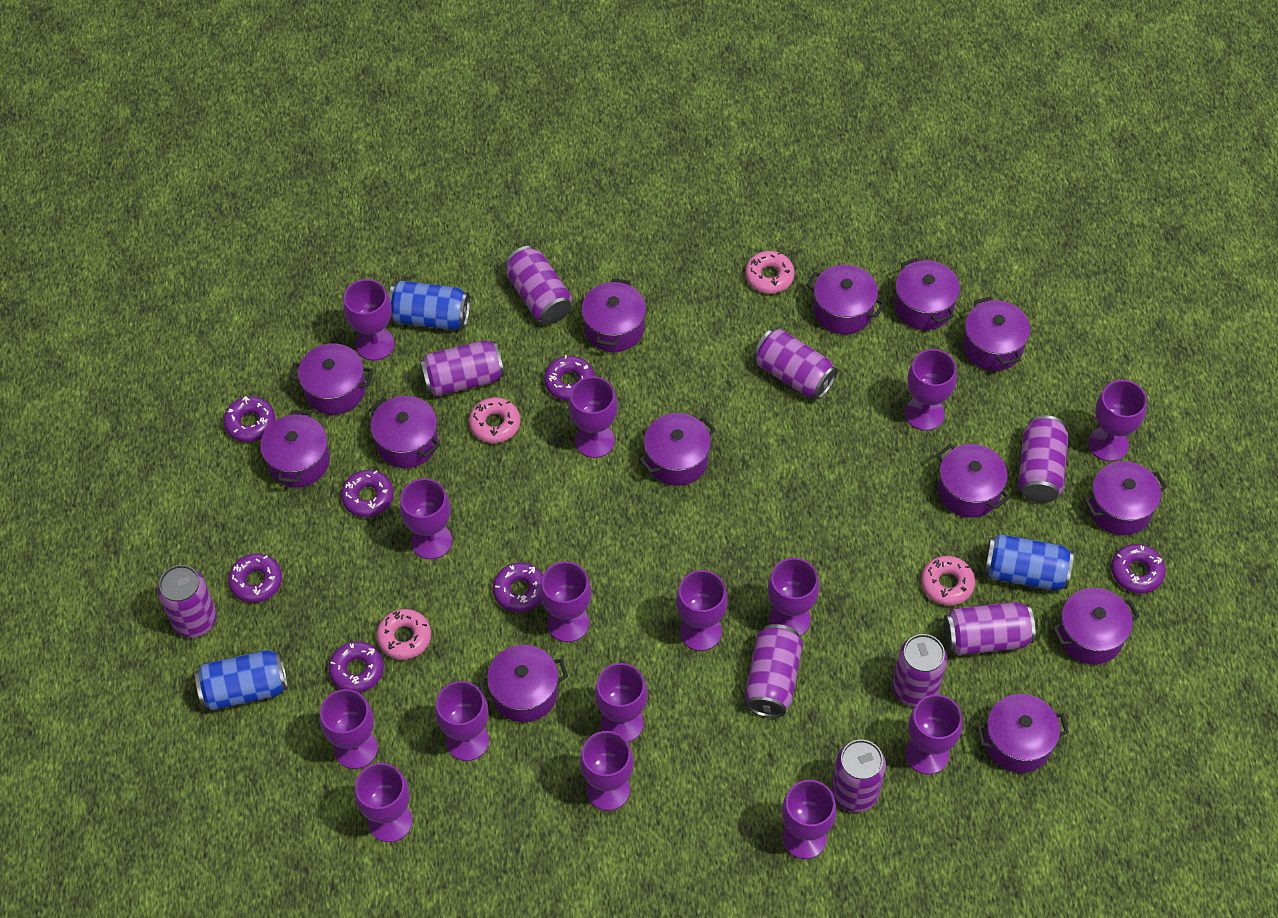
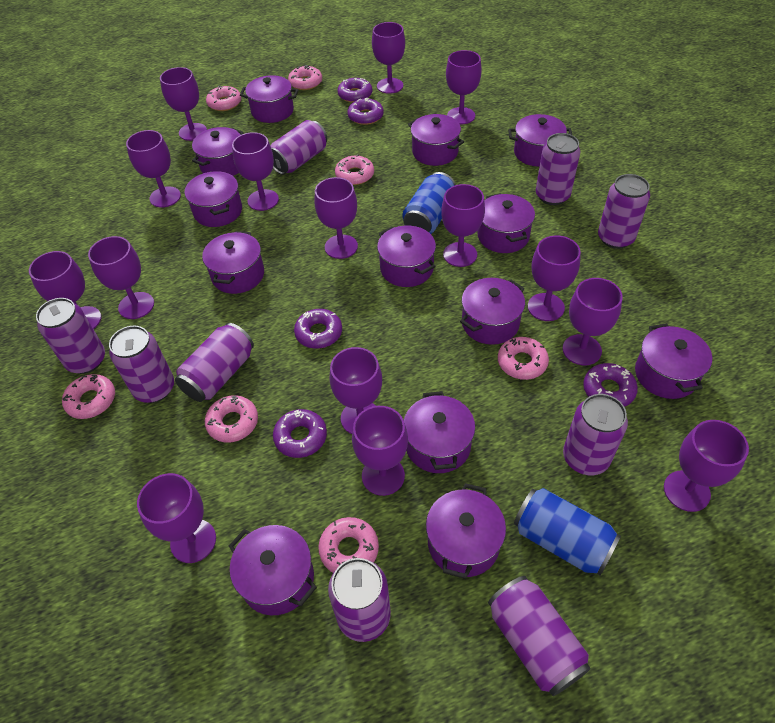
blue can: [195,650,288,710] [388,281,470,330] [984,534,1074,591] = 3 -> [402,172,456,234] [514,488,621,575] = 2
pink donut: [377,609,431,660] [469,397,520,443] [745,251,794,294] [921,556,975,605] = 4 -> [62,374,115,419] [205,395,258,443] [206,86,241,111] [288,65,322,90] [318,517,379,573] [335,154,374,185] [498,337,549,380] = 7
purple donut: [223,396,275,442] [228,553,282,603] [328,641,384,693] [341,470,394,517] [493,562,543,612] [544,355,595,401] [1111,544,1166,593] = 7 -> [273,409,327,458] [294,309,342,349] [337,78,372,103] [347,98,384,125] [583,363,638,407] = 5

